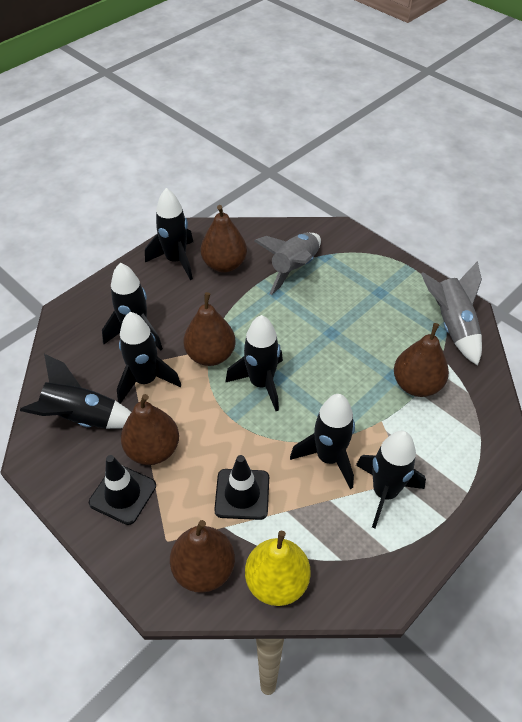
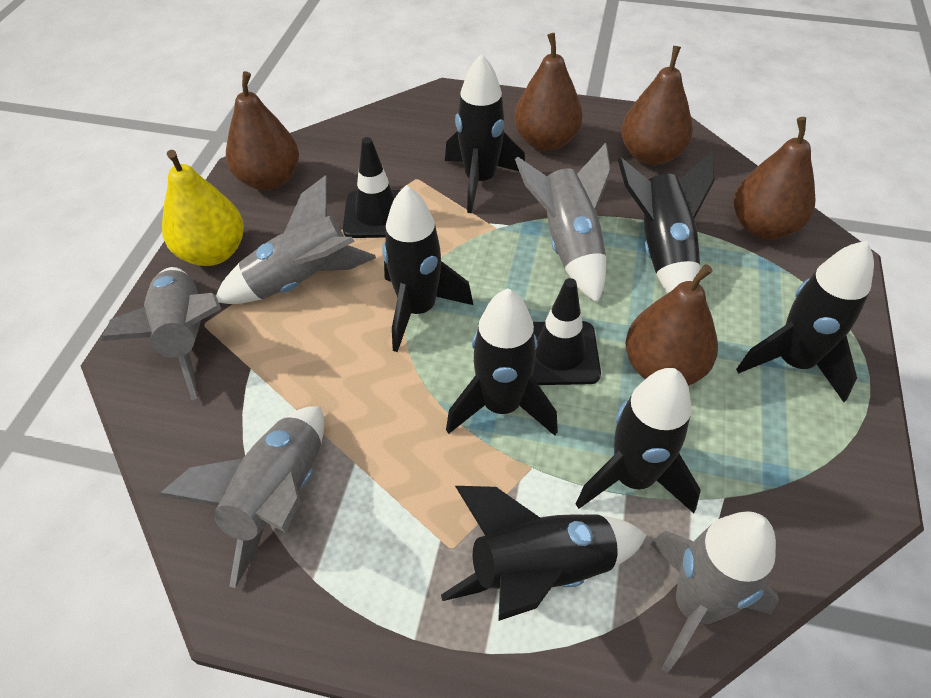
grey rocket: [254,233,321,295] [421,261,482,366] = 2 -> [102,267,221,400] [158,406,325,588] [216,175,376,304] [515,143,611,304] [650,511,779,674] = 5

